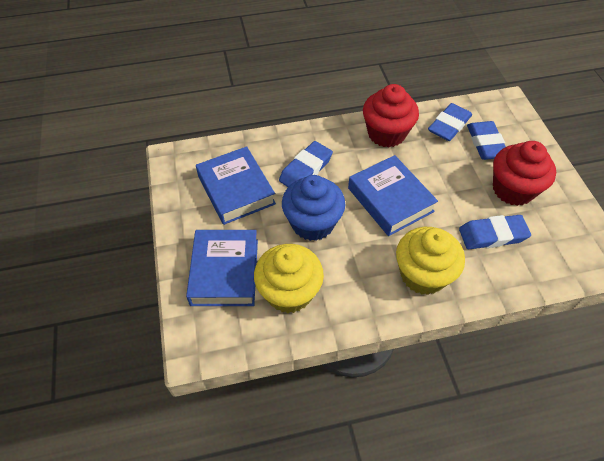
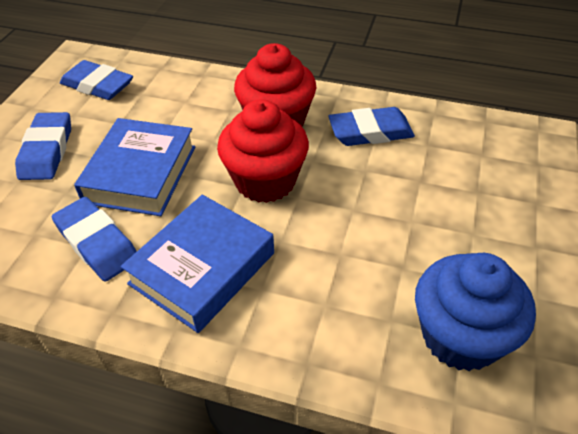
blue book: [186,230,258,306] [196,146,276,225] [348,155,438,236] = 3 -> [74,118,195,216] [121,195,274,333] = 2
yellow cupcake: [254,244,324,313] [396,227,465,295] = 2 -> none = 0

